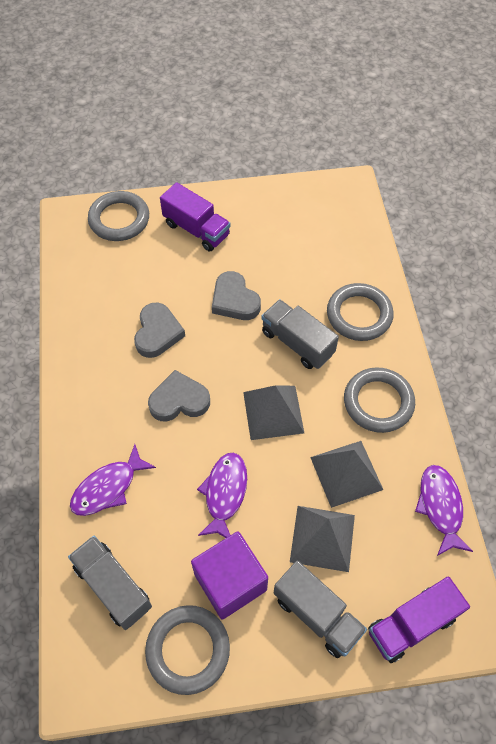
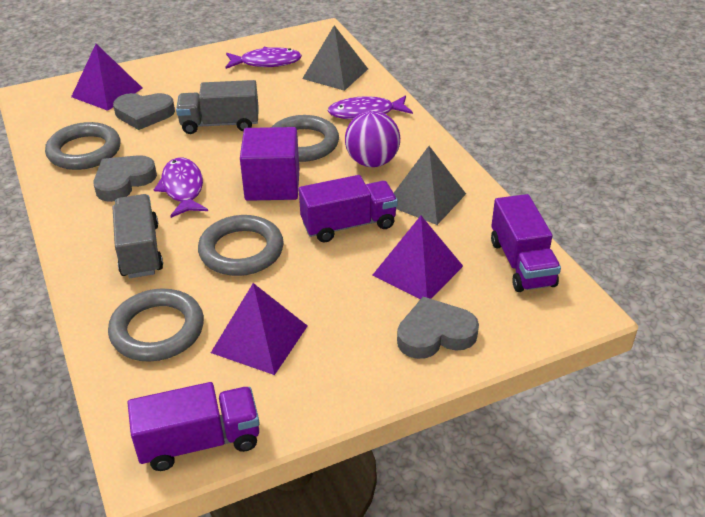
grey pyramid: [243,385,304,440] [290,506,355,572] [310,441,383,508] = 3 -> [302,25,368,91] [394,146,466,225] = 2
grey truck: [68,536,152,630] [262,299,339,369] [274,560,367,658] = 3 -> [112,194,163,278] [176,80,259,134] = 2
purple ball: none = 0 -> [345,111,400,167] = 1
purple pyramid: none = 0 -> [71,44,143,111] [211,283,307,375] [372,216,463,299] = 3
purple truck: [160,182,230,251] [368,576,470,663] = 2 -> [127,382,260,471] [299,175,398,242] [491,194,561,292] = 3

